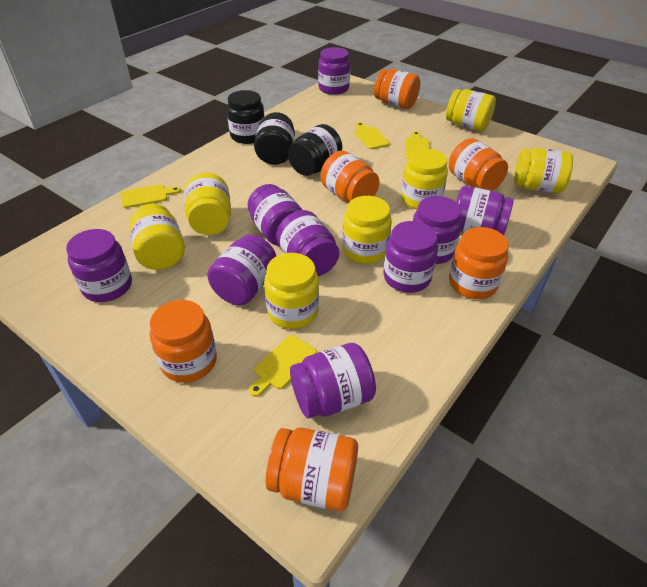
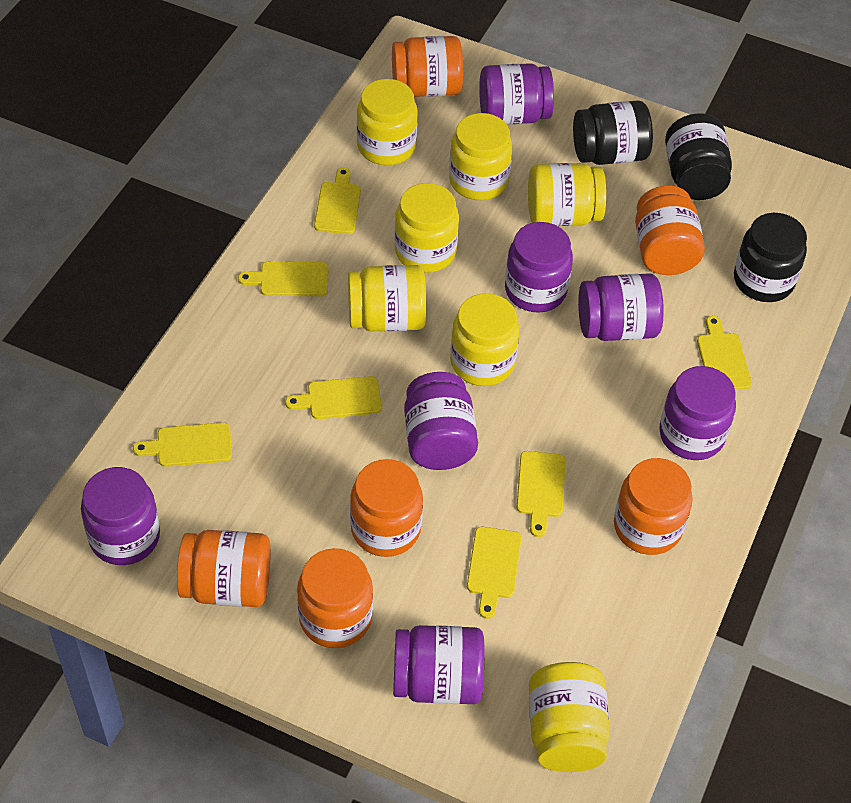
purple jar: [66,229,132,302] [207,234,276,305] [248,184,303,246] [276,210,339,276] [290,343,376,419] [318,47,350,95] [384,221,438,293] [413,196,462,264] [456,186,514,235] = 9 -> [81,467,160,565] [393,625,484,704] [404,372,478,470] [479,63,554,125] [505,222,573,312] [578,273,664,341] [659,366,736,460] = 7
yellow cutting board: [120,184,181,208] [249,335,317,397] [354,122,390,149] [405,131,430,159] = 4 -> [133,423,232,467] [238,262,328,296] [285,376,382,419] [314,167,361,234] [467,527,522,619] [517,451,566,537] [697,316,752,390] = 7

